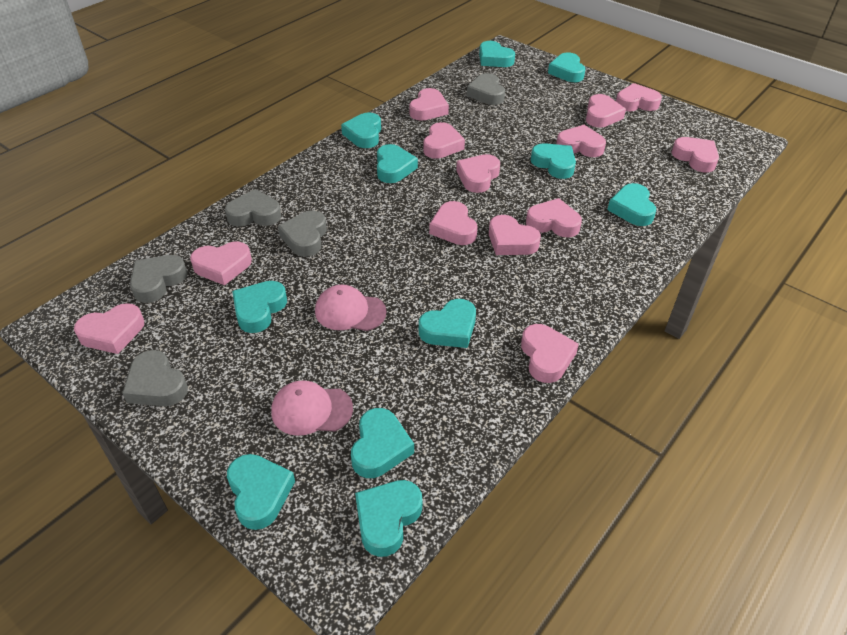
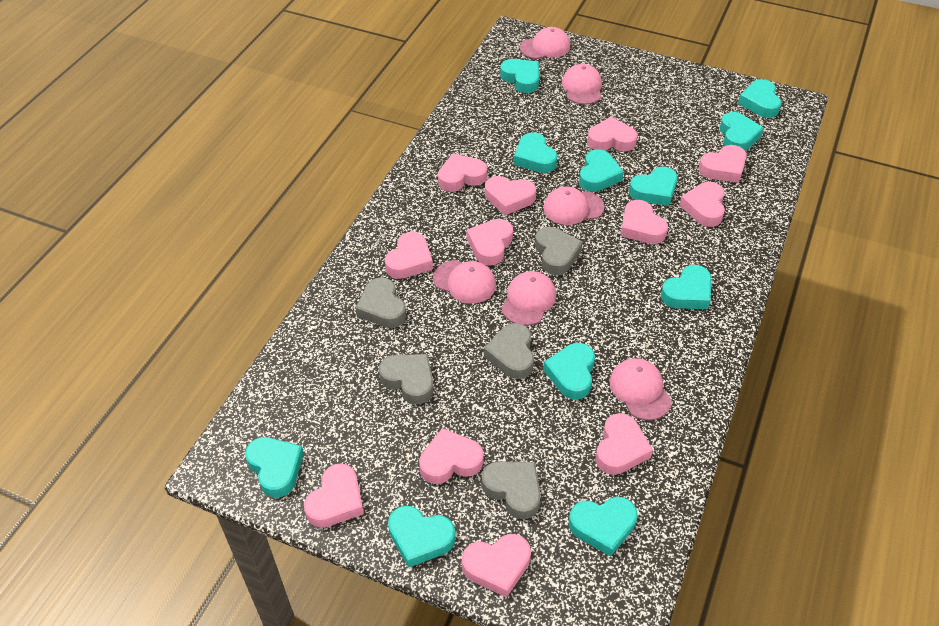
pink cap: [271,381,353,436] [315,285,386,331] = 2 -> [433,260,496,304] [501,271,556,326] [520,27,570,59] [543,187,604,225] [562,64,602,105] [610,358,672,420] = 6
pink heart: [74,303,144,354] [190,242,252,285] [409,88,449,121] [423,122,465,159] [429,201,478,245] [456,154,500,193] [489,215,541,255] [521,324,579,383] [526,198,582,237] [556,125,606,157] [586,94,626,127] [616,83,662,112] [671,137,719,172] = 13 -> [304,464,364,528] [385,232,433,279] [419,428,484,484] [438,153,487,192] [462,534,531,597] [467,219,513,266] [485,176,536,215] [587,117,638,152] [596,413,653,475] [621,200,668,244] [679,182,725,227] [699,145,747,183] = 12

